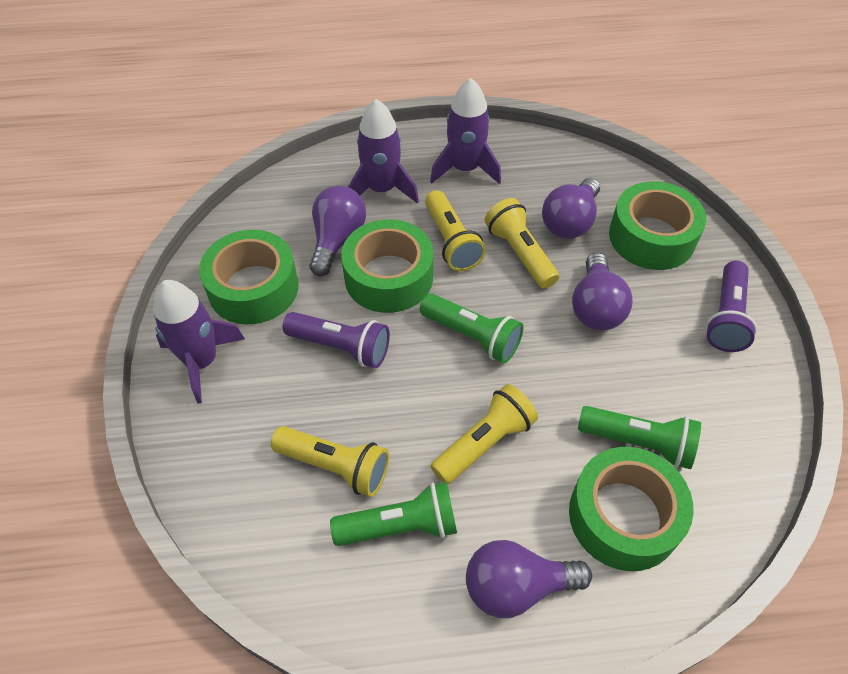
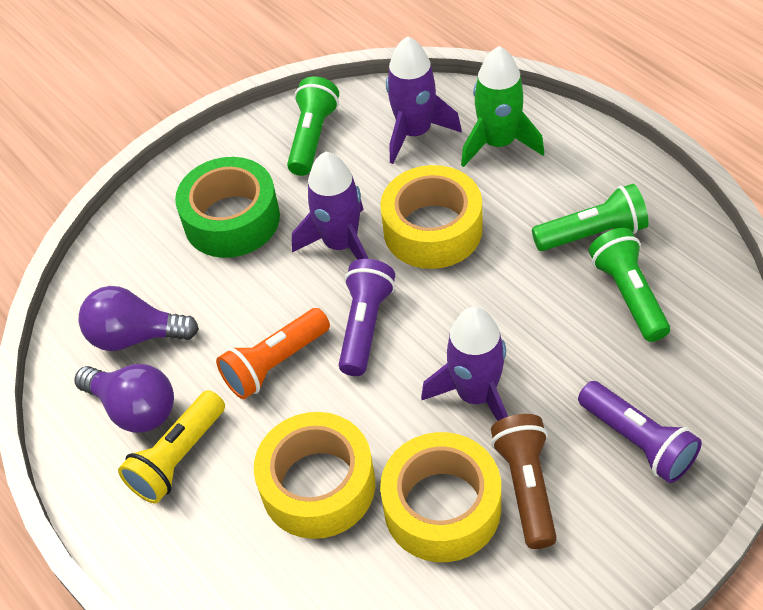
brown flashlight: none = 0 -> [491,414,557,549] = 1
green rocket: none = 0 -> [461,46,544,167] = 1
green tape: [199,230,299,324] [341,219,433,313] [569,447,694,571] [609,181,706,270] = 4 -> [175,157,280,258] = 1
orange flashlight: none = 0 -> [216,308,330,399] = 1
purple light bulb: [309,185,366,276] [466,540,592,618] [542,178,600,239] [572,253,633,330] = 4 -> [74,364,174,433] [79,286,199,351] = 2
yellow flashlight: [271,426,389,497] [425,190,486,271] [430,384,538,484] [485,198,559,289] = 4 -> [118,390,225,503] = 1
yellow tape: none = 0 -> [254,412,375,539] [380,165,483,269] [380,432,501,562] = 3

